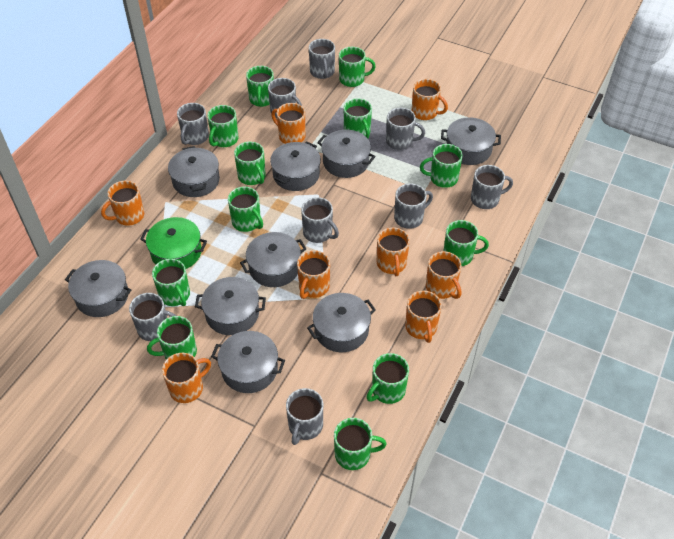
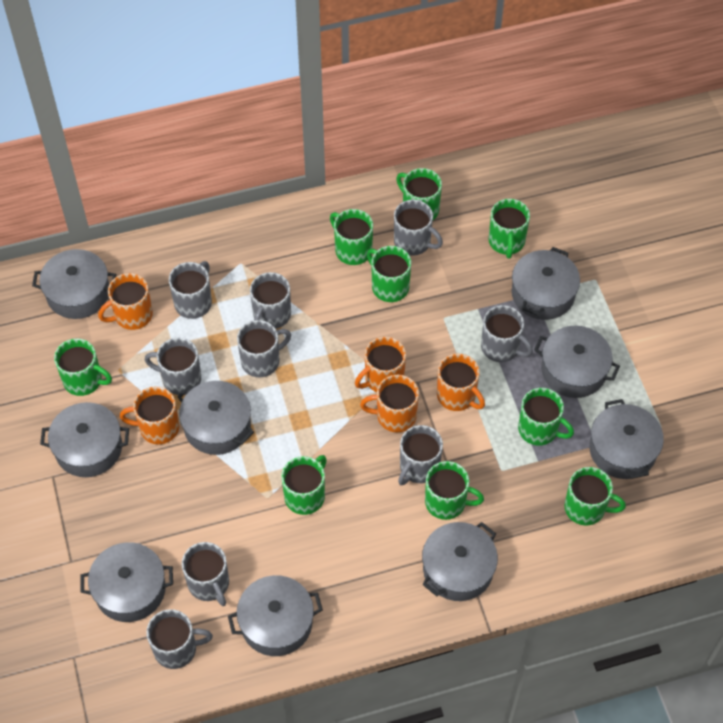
green mug: [147,316,197,359] [152,259,190,306] [207,105,238,147] [228,187,263,232] [234,142,266,185] [246,66,274,107] [334,418,387,470] [339,47,376,87] [344,98,372,138] [367,353,409,404] [420,144,463,188] [443,220,489,266] = 12 -> [54,338,112,396] [281,455,327,515] [330,209,373,265] [367,246,411,302] [396,168,442,220] [425,461,484,520] [489,199,530,258] [518,388,574,446] [564,467,626,525] = 9
green pot: [140,217,207,269] = 1 -> none = 0
orange mug: [101,181,144,226] [162,353,211,403] [271,103,306,144] [297,250,330,299] [377,227,410,276] [405,291,442,343] [412,79,448,120] [426,251,461,299] = 8 -> [98,273,153,330] [120,386,180,444] [355,337,406,392] [360,375,419,432] [437,354,485,411] = 5

